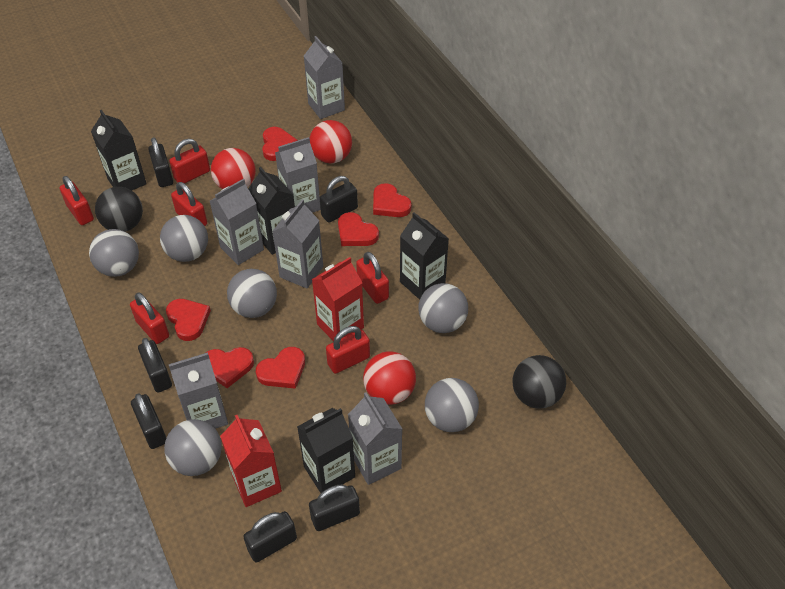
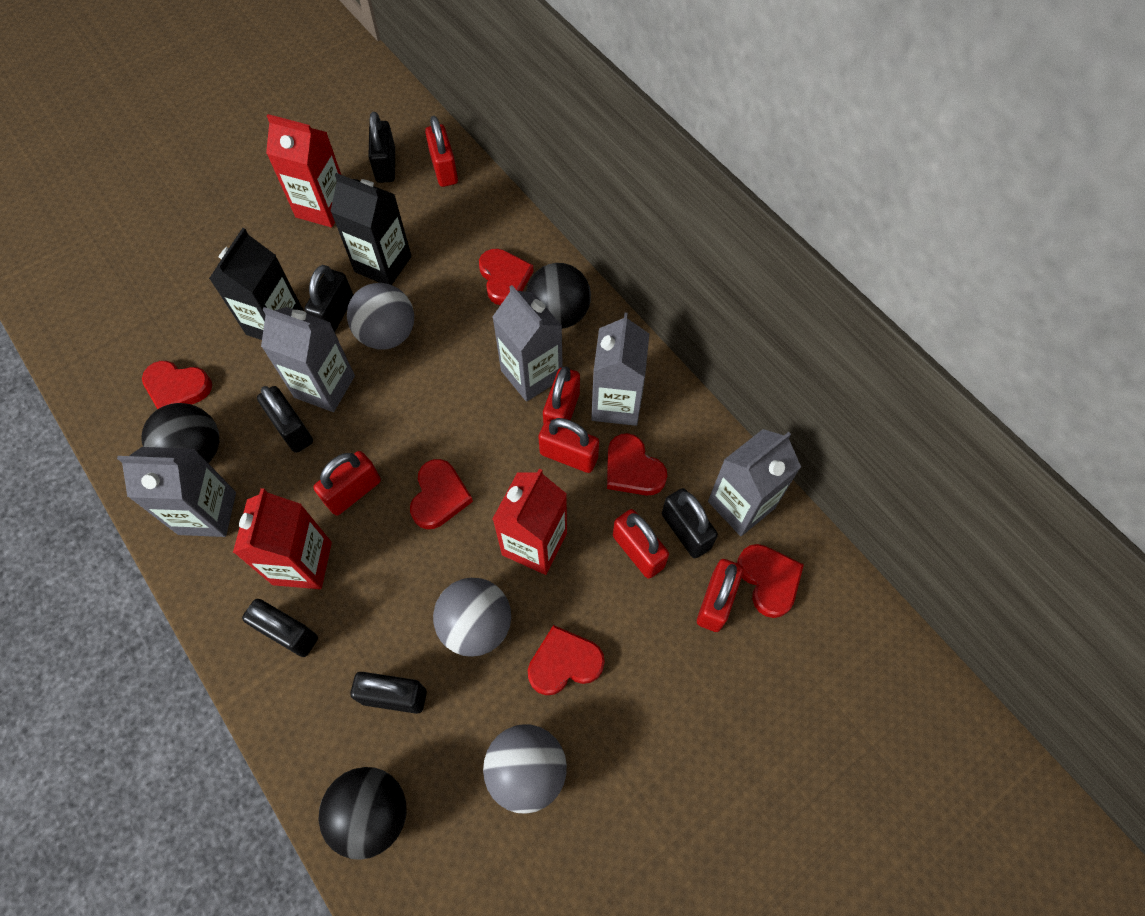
black ball: [95,187,143,232] [512,355,566,409] = 2 -> [142,403,219,463] [319,767,407,860] [526,263,591,329] = 3
black carton: [91,110,147,190] [248,167,295,255] [297,408,355,493] [400,212,449,300] = 4 -> [209,228,304,340] [330,173,412,285] = 2
grey ball: [89,229,139,277] [160,215,208,262] [164,419,222,476] [227,269,277,318] [418,283,468,333] [425,378,479,432] = 6 -> [347,283,414,350] [433,578,511,657] [483,724,567,814] = 3
grey carton: [169,353,228,429] [210,179,264,265] [272,199,323,288] [275,137,321,213] [304,36,345,119] [348,392,402,485] = 6 -> [117,447,236,537] [261,307,355,412] [492,285,563,402] [591,313,649,426] [708,429,801,536] = 5
red ball: [211,148,255,189] [310,120,352,164] [363,352,416,405] = 3 -> none = 0
red carton: [220,415,282,507] [312,257,364,341] = 2 -> [233,488,332,589] [266,114,341,227] [493,469,567,575] = 3

